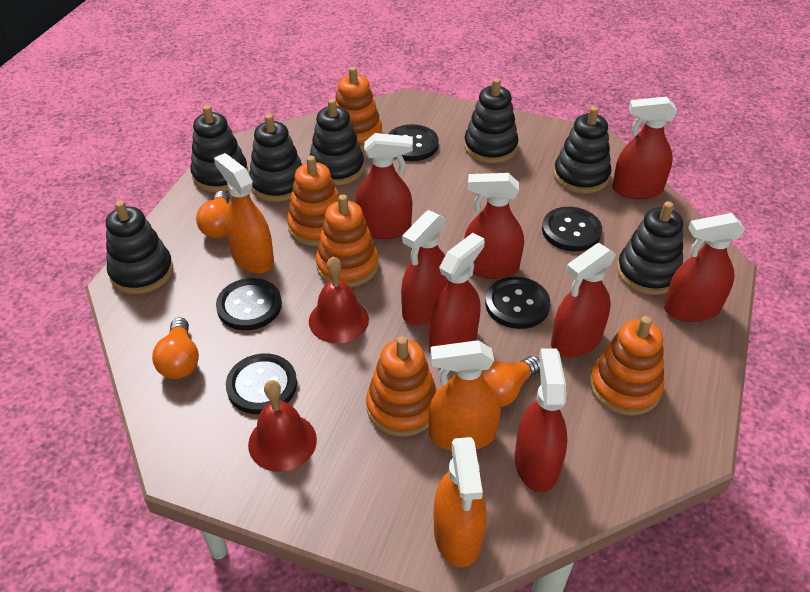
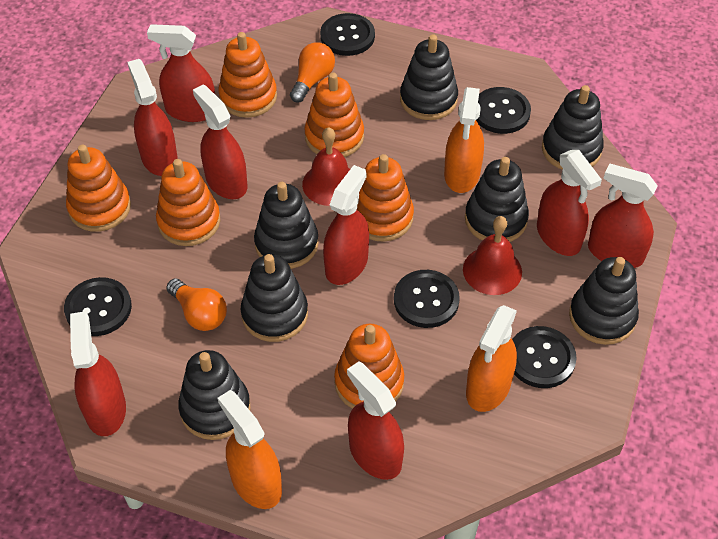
orange light bulb: [152,317,199,379] [196,191,229,238] [482,356,540,407] = 3 -> [166,278,227,331] [290,42,335,103] = 2
orange stacking toy: [287,156,339,246] [316,194,378,287] [336,67,382,150] [366,336,437,436] [590,316,664,416] = 5 -> [66,145,131,232] [156,159,220,246] [218,32,277,118] [304,73,364,157] [334,324,404,409] [357,154,414,242] = 6

